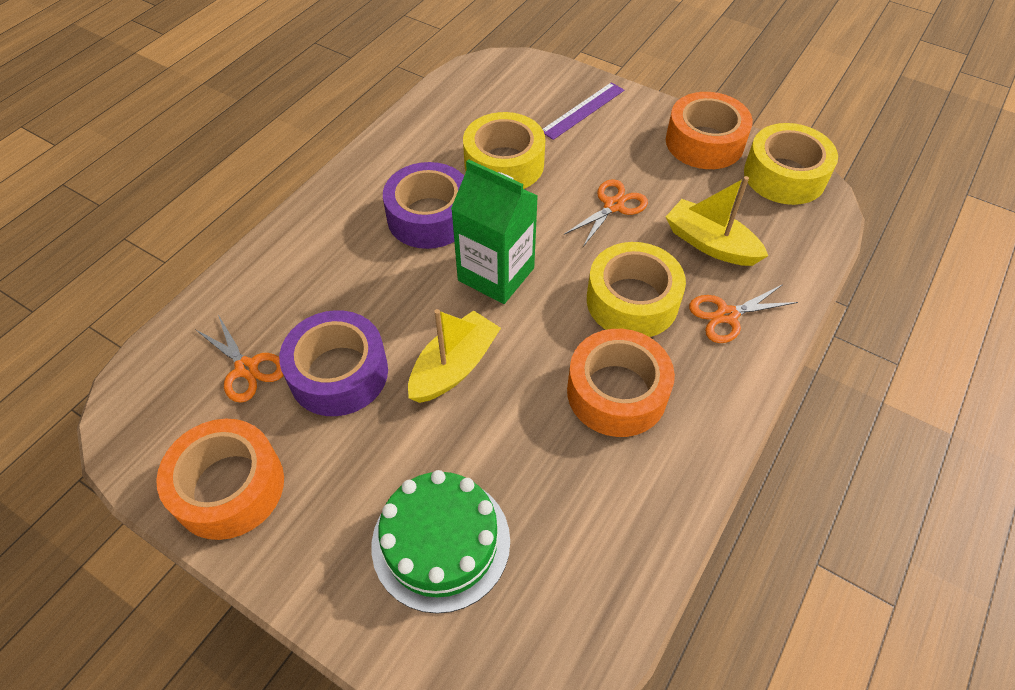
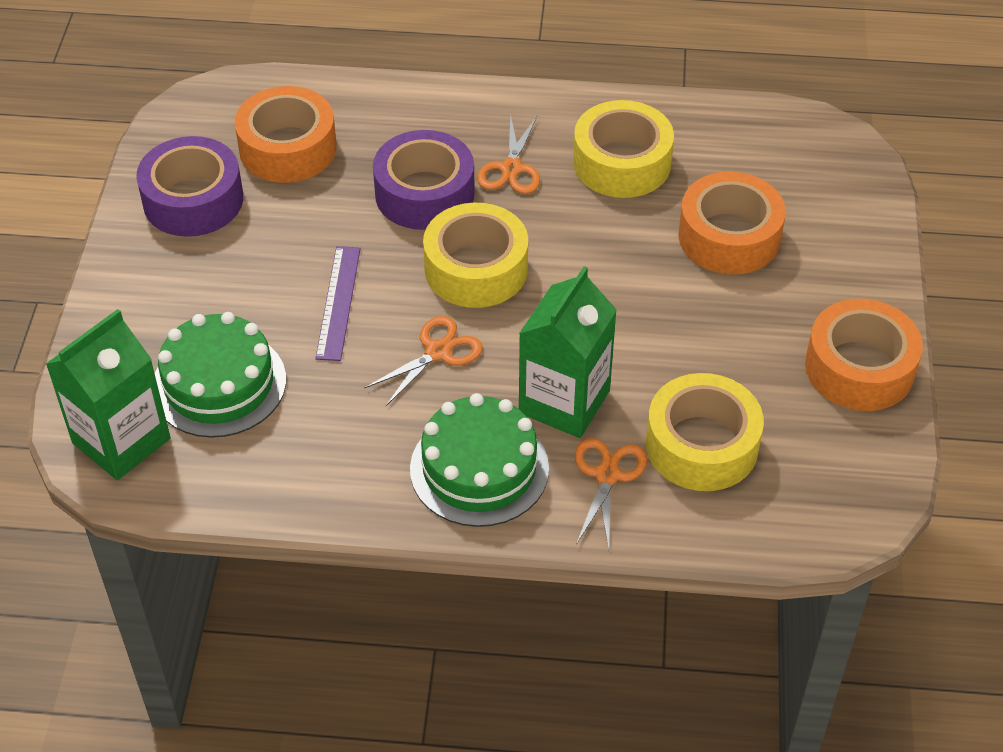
green cake: [372,470,510,614] = 1 -> [155,312,286,438] [410,393,549,527] = 2
green carton: [451,159,538,304] = 1 -> [46,309,171,480] [519,266,617,438] = 2
yellow boat: [408,309,501,403] [666,176,768,266] = 2 -> none = 0

